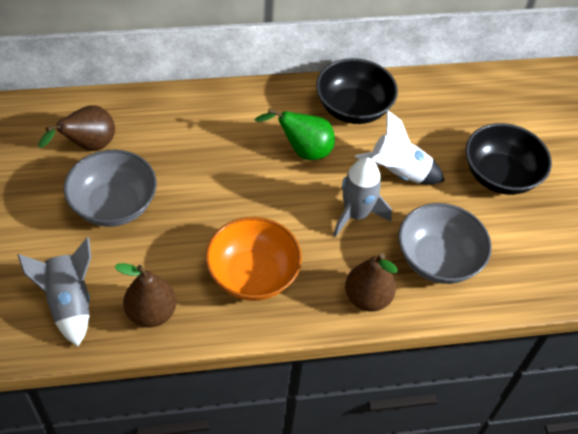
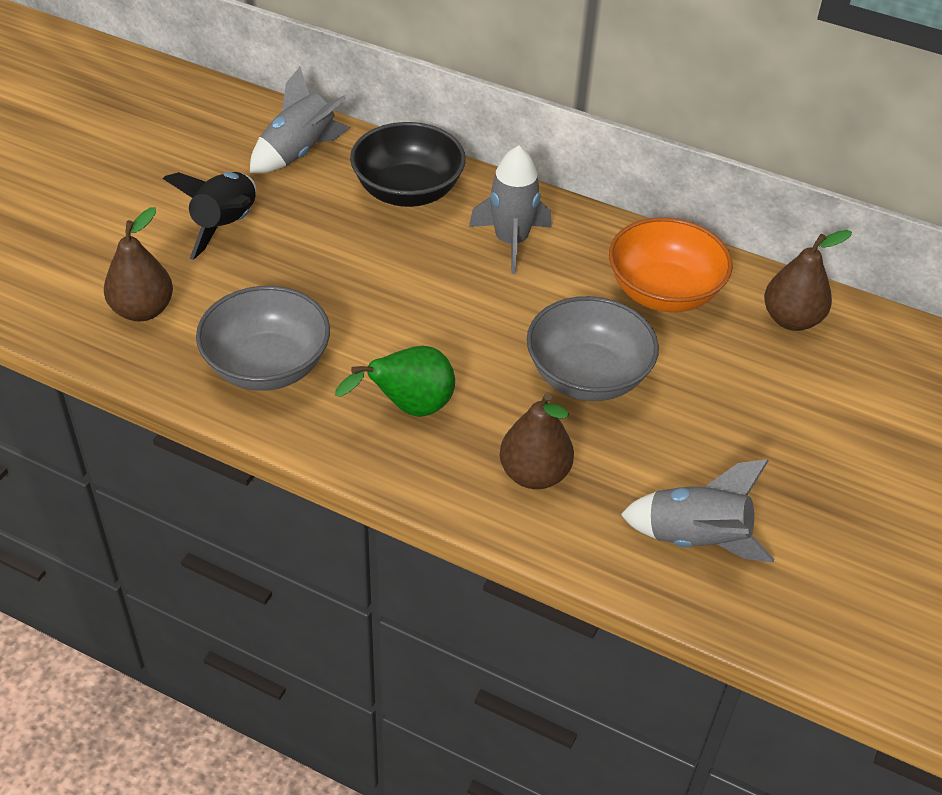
black bowl: [316,58,398,124] [466,123,552,195] = 2 -> [350,122,466,207] = 1
black rocket: none = 0 -> [163,172,256,260] = 1
grey rocket: [18,237,91,346] [333,157,392,237] = 2 -> [250,67,350,173] [469,145,552,274] [620,459,774,563] = 3
white rocket: [355,110,444,184] = 1 -> none = 0

